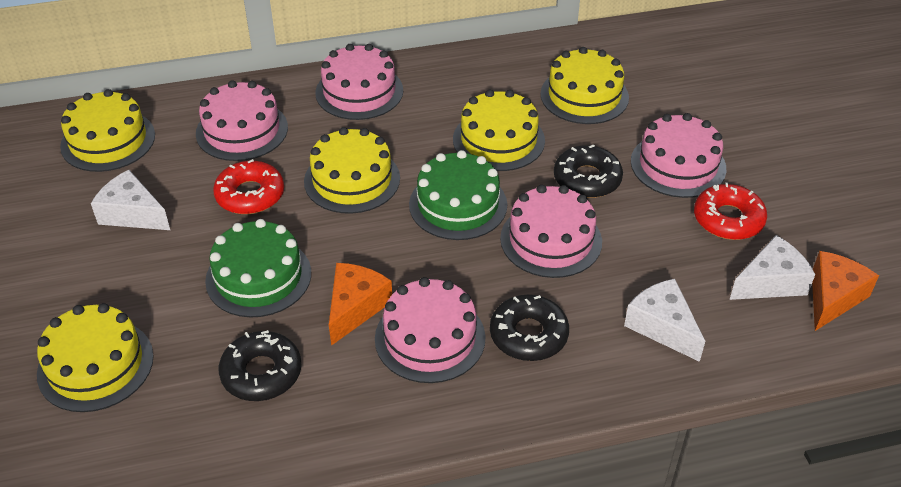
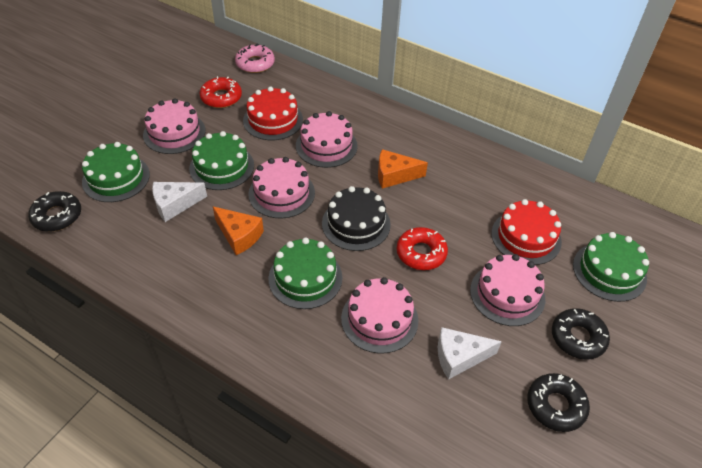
black cake: none = 0 -> [322,186,391,251] = 1
green cake: [205,219,311,317] [409,150,507,240] = 2 -> [82,142,150,202] [189,131,254,190] [269,237,342,309] [573,232,649,302] = 4
pink donut: none = 0 -> [235,44,275,73] = 1
red cake: none = 0 -> [243,87,303,140] [491,199,562,265] = 2
white cheese: [91,170,170,230] [624,279,705,362] [729,235,815,300] = 3 -> [152,182,207,222] [438,327,502,380] = 2
yellow cake: [37,303,154,412] [60,89,155,172] [304,127,400,214] [453,90,545,171] [540,47,629,124] = 5 -> none = 0

